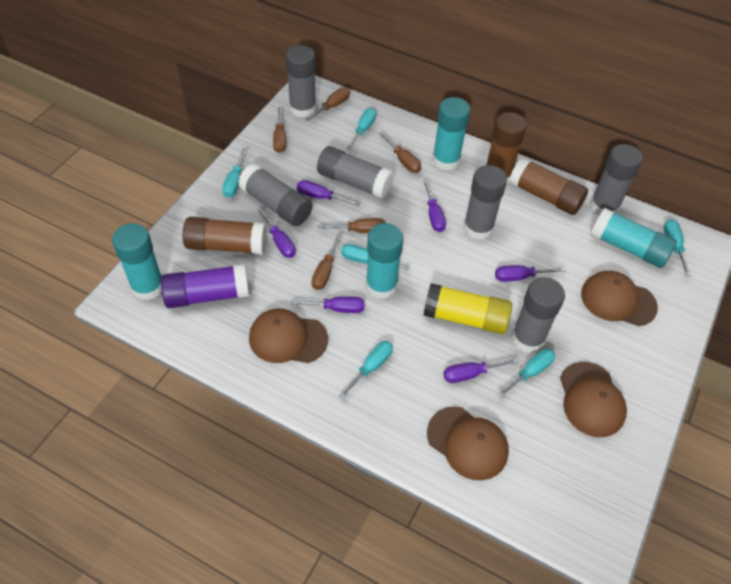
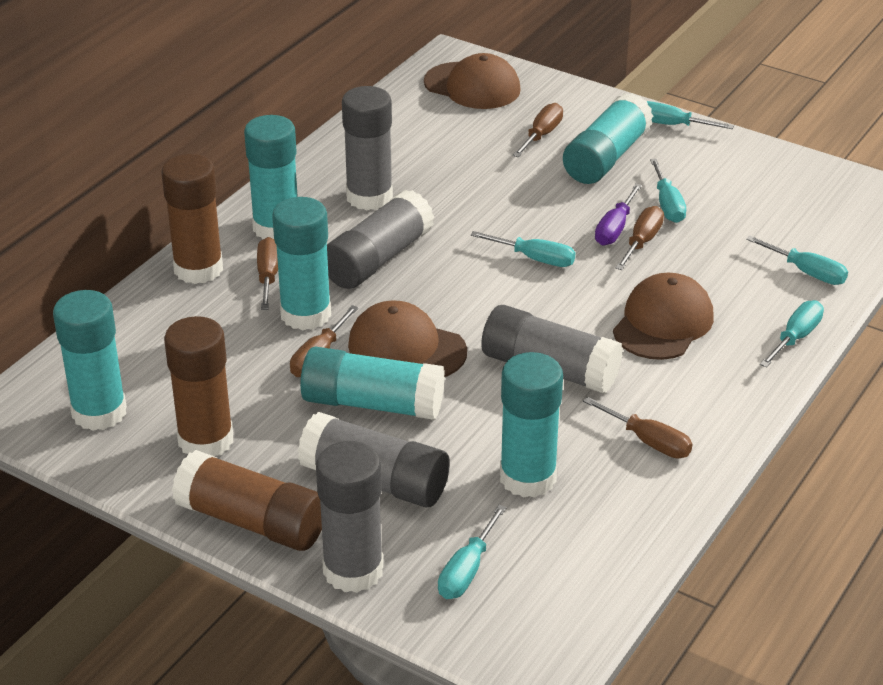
brown cap: [249,308,328,363] [427,406,509,480] [560,362,627,437] [581,271,658,326] = 4 -> [348,300,467,377] [424,53,521,109] [613,273,714,360] = 3
grey glue stick: [238,164,313,226] [286,45,316,118] [317,146,394,199] [463,165,507,240] [512,277,565,353] [590,144,643,216] = 6 -> [298,412,450,507] [316,441,383,593] [327,190,434,289] [342,86,393,210] [481,305,623,394] = 5
purple glue stick: [161,264,249,308] = 1 -> none = 0
purple screwdriver: [258,208,296,258] [291,296,365,313] [297,180,360,206] [423,180,446,232] [443,358,519,383] [495,265,565,282] = 6 -> [595,184,642,246] = 1
turquoise glue stick: [112,223,162,300] [366,223,403,299] [432,97,470,171] [590,208,677,268] = 4 -> [53,290,127,431] [244,115,298,239] [272,197,331,330] [300,346,445,420] [500,352,563,498] [563,93,653,184] = 6
yellow glue stick: [423,283,512,334] = 1 -> none = 0

